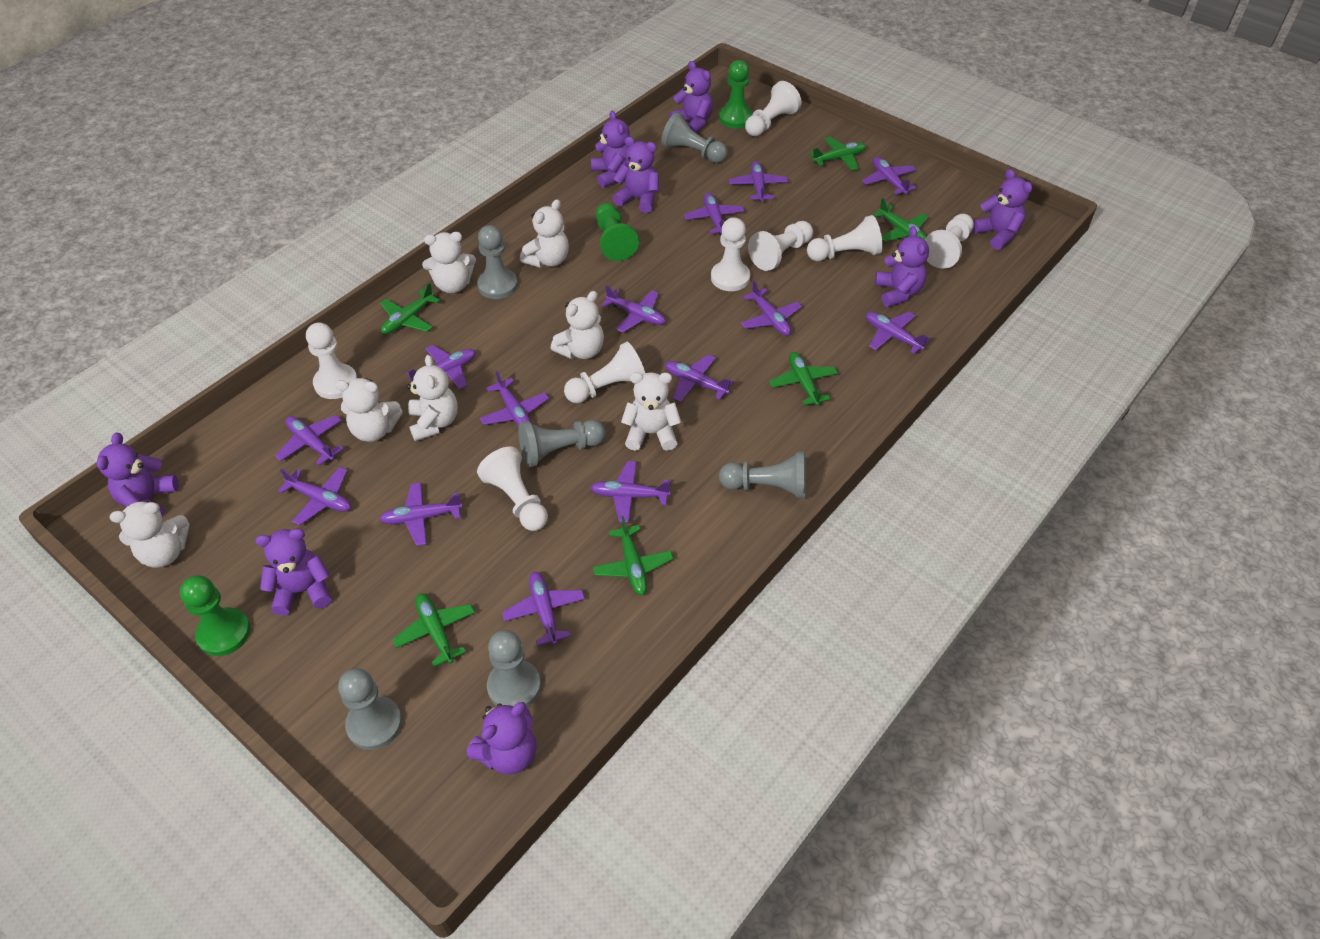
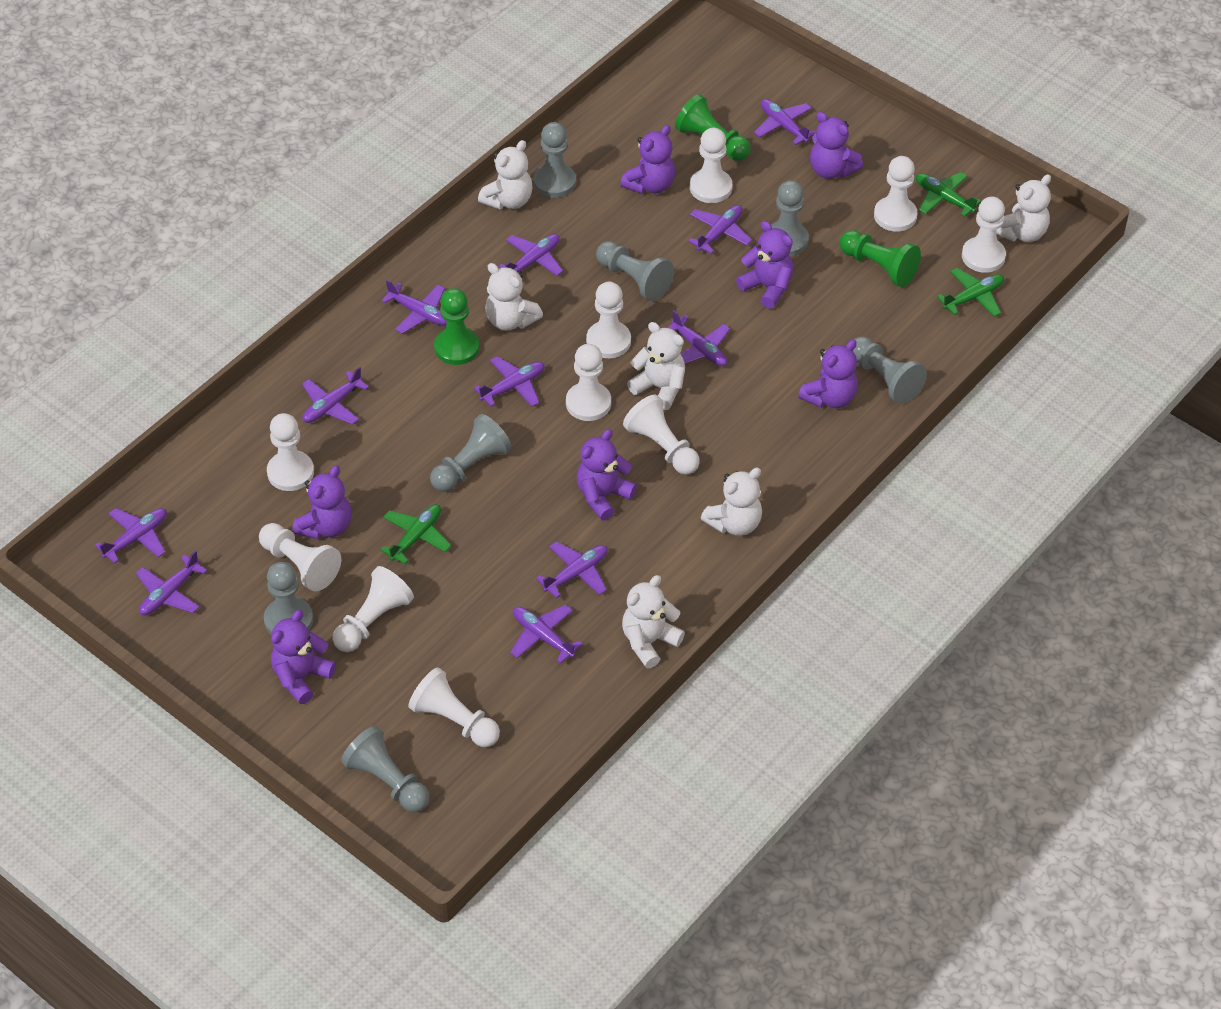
green plane: [380,283,440,334] [392,593,475,667] [593,516,673,595] [769,352,838,406] [809,137,866,171] [873,198,928,242] = 6 -> [380,504,451,564] [916,172,981,217] [937,268,1004,317] = 3
grey pawn: [338,668,402,750] [477,225,518,299] [487,630,541,707] [518,420,606,467] [661,112,727,163] [719,451,806,499] = 6 -> [264,562,313,634] [341,726,429,812] [430,414,512,492] [534,122,576,198] [596,241,674,301] [771,180,809,256] [853,336,927,404] = 7
purple plane: [275,415,343,466] [278,467,351,526] [380,482,462,546] [407,345,476,389] [480,371,549,427] [502,572,585,646] [590,461,671,523] [601,285,666,333] [665,354,734,402] [684,193,745,235] [729,161,788,202] [741,280,802,336] [862,157,916,195] [866,312,930,354] = 14 -> [95,508,167,564] [136,550,207,615] [302,366,369,425] [381,280,447,334] [474,356,545,407] [498,234,563,276] [510,605,583,664] [536,541,608,598] [667,310,730,366] [688,205,752,254] [754,99,816,145] = 11
purple teddy bear: [97,433,179,517] [255,528,331,615] [467,702,537,774] [591,111,630,188] [613,137,659,213] [669,61,713,133] [875,226,929,307] [972,169,1032,250] = 8 -> [271,610,336,704] [292,465,352,539] [577,429,637,520] [620,125,675,194] [736,221,793,309] [798,339,858,408] [810,112,863,179] = 7
white pawn: [306,322,357,399] [477,447,548,531] [564,342,645,403] [711,217,750,291] [745,81,801,136] [748,221,813,271] [807,215,883,261] [925,214,974,269] = 8 -> [259,523,341,591] [267,413,314,491] [333,566,414,652] [408,667,500,747] [566,344,611,421] [586,282,631,358] [623,395,700,475] [690,128,732,203] [874,156,917,232] [962,197,1006,273] = 10
white teddy bear: [110,501,189,568] [335,378,403,442] [407,355,458,442] [422,232,476,293] [520,199,569,268] [551,291,604,359] [621,372,681,451] = 7 -> [478,140,533,210] [485,263,543,330] [622,575,685,668] [627,322,685,410] [701,468,762,536] [996,174,1051,242] = 6

